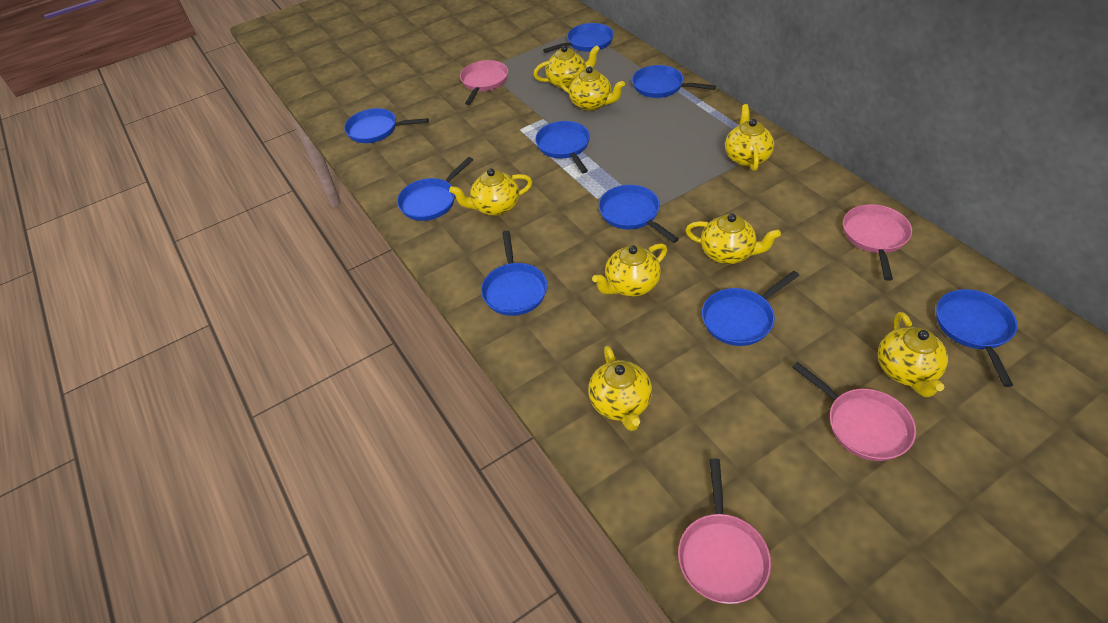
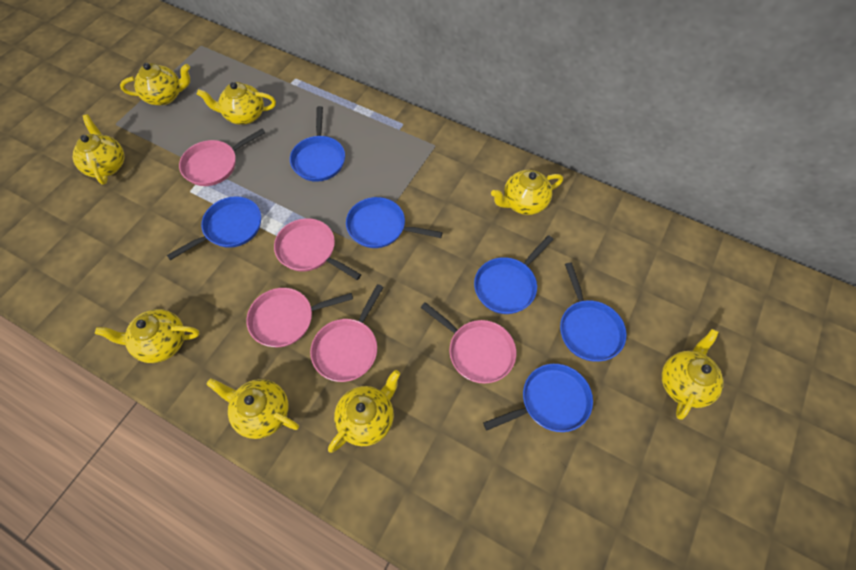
blue pan: [344,108,428,143] [397,157,473,221] [481,231,547,316] [535,121,590,173] [543,23,614,53] [599,185,679,243] [632,65,716,98] [702,271,799,346] [936,289,1017,387] = 9 -> [167,196,261,260] [290,106,345,182] [346,197,443,248] [474,235,554,314] [483,364,593,432] [560,262,626,362] = 6
pink pan: [460,60,508,105] [678,459,771,604] [792,362,916,461] [843,204,912,281] = 4 -> [179,128,265,186] [246,288,353,347] [274,218,361,280] [310,284,384,382] [421,302,516,383] = 5

